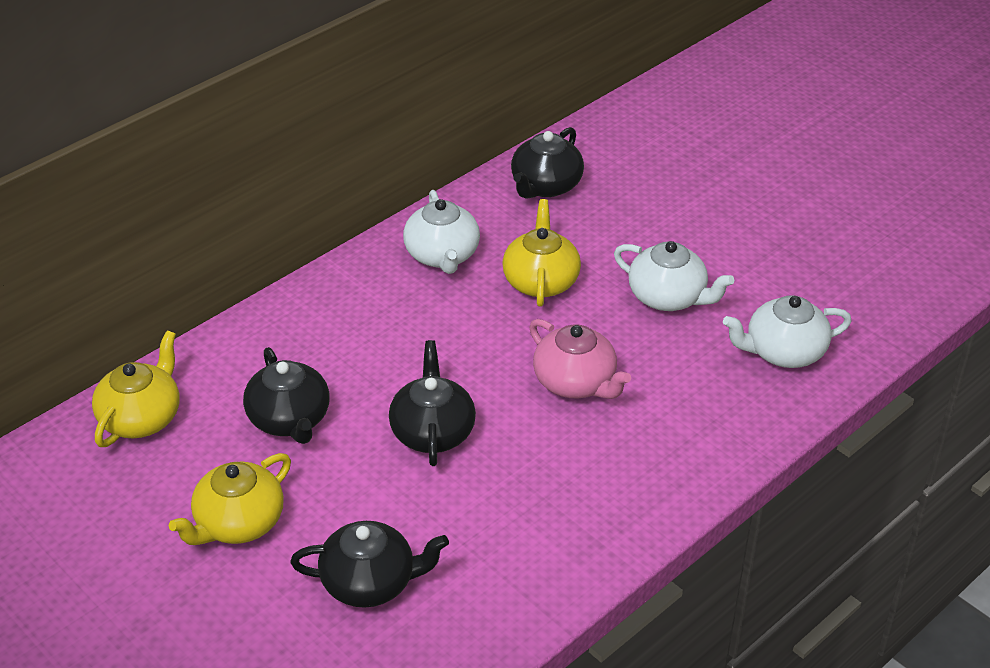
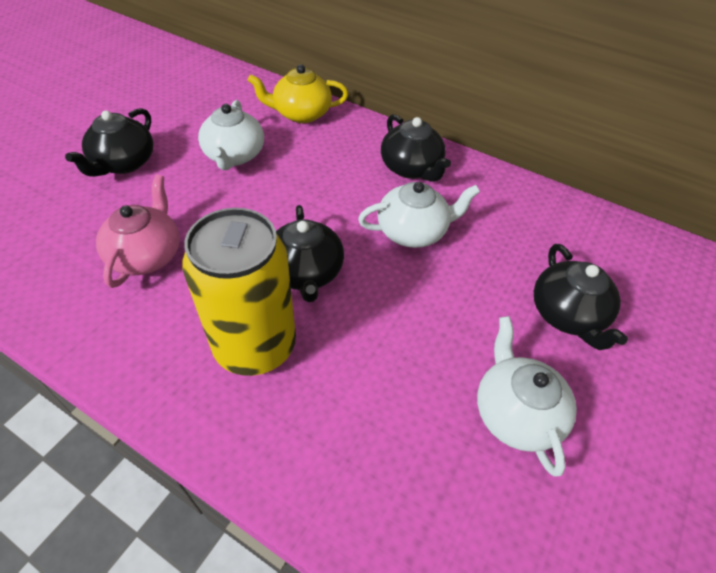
yellow can: none = 0 -> [182,208,296,376] = 1
yellow teapot: [92,331,179,447] [169,453,291,545] [502,199,581,307] = 3 -> [248,64,348,123] = 1

